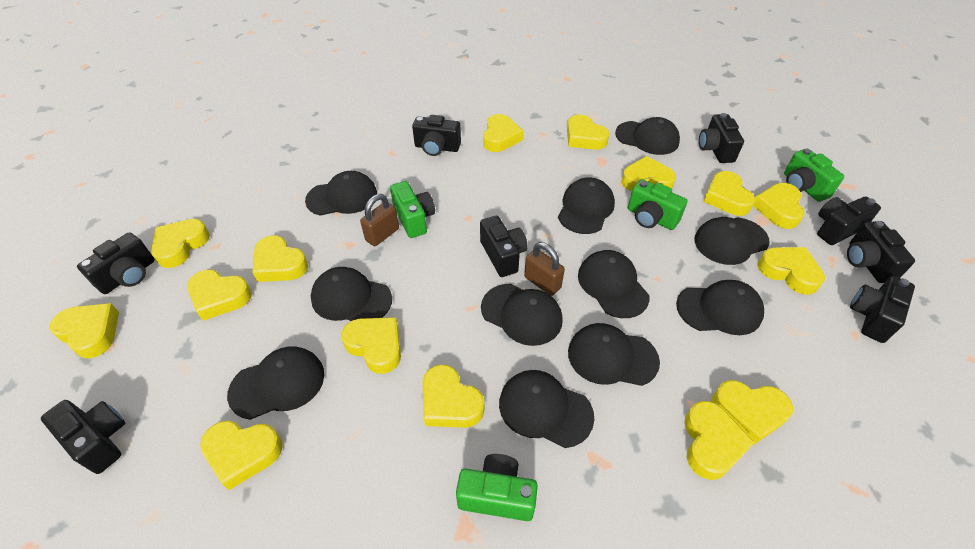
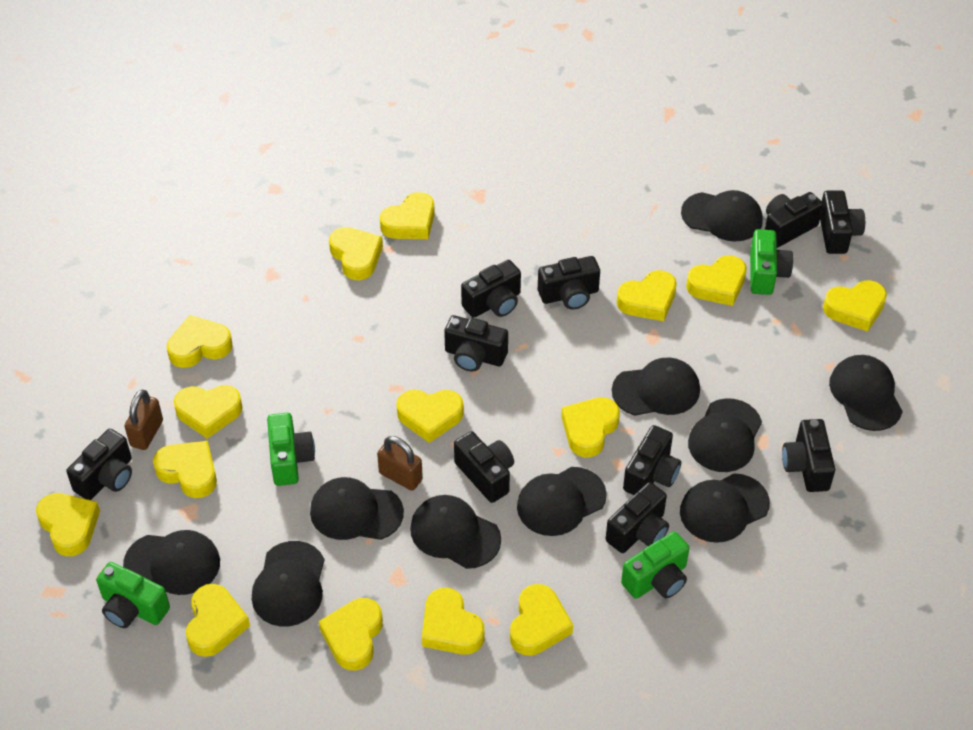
black camera: [41,400,126,474] [77,232,155,294] [412,115,461,156] [480,216,527,277] [699,113,744,163] [817,197,881,245] [847,221,915,283] [850,276,915,343] = 8 -> [66,429,132,500] [444,315,508,371] [454,431,514,503] [461,260,521,318] [538,256,600,310] [606,482,669,553] [623,425,681,495] [765,192,823,248] [782,419,835,492] [820,190,865,254] = 10
black cap: [227,346,324,420] [305,171,377,216] [311,267,392,321] [481,284,563,346] [499,370,594,448] [558,178,615,234] [568,323,660,386] [578,250,650,318] [615,117,680,155] [676,280,764,335] [694,217,770,265] = 11 -> [123,530,220,595] [252,541,324,627] [310,477,404,540] [410,495,501,569] [517,467,607,536] [612,358,700,416] [680,473,770,543] [681,190,763,242] [688,398,762,472] [829,355,903,431] = 10

